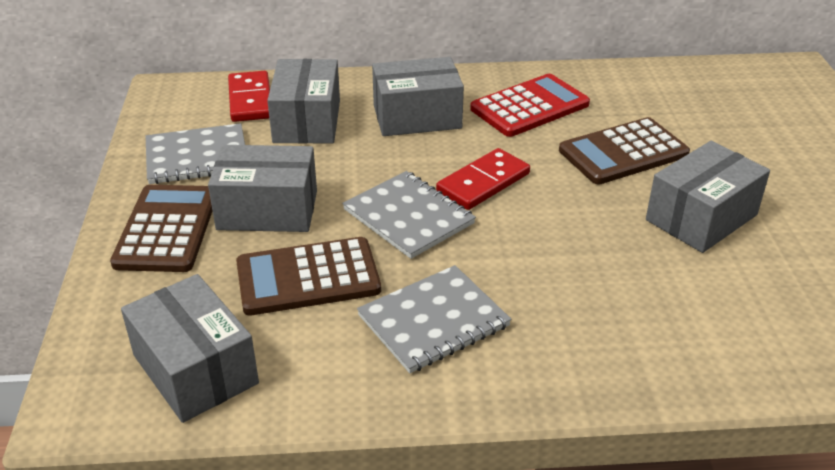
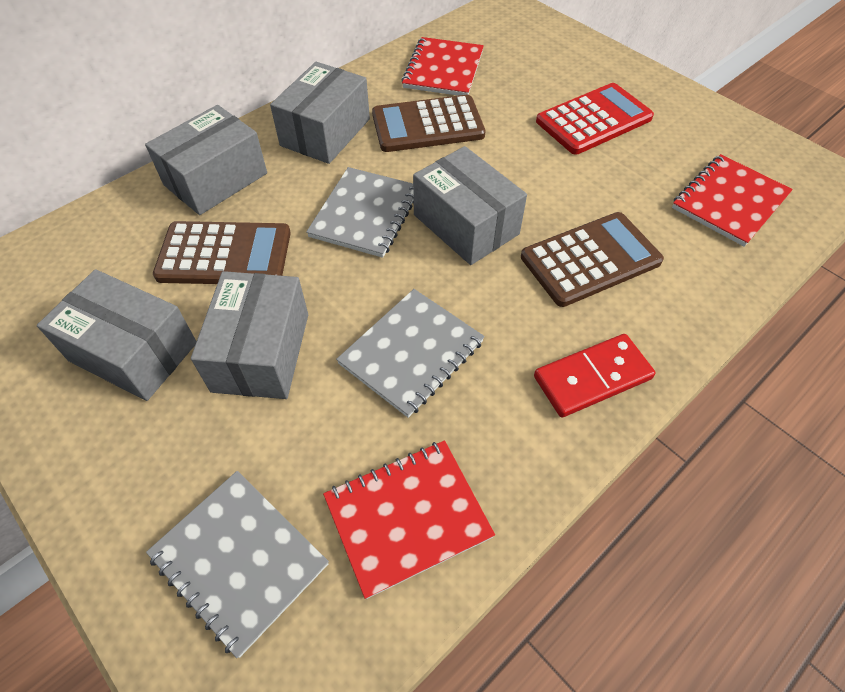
red domino: [228,71,270,122] [436,148,530,210] = 2 -> [534,334,655,417] = 1
red notebook: none = 0 -> [323,440,495,599] [402,37,484,96] [672,154,793,247] = 3

